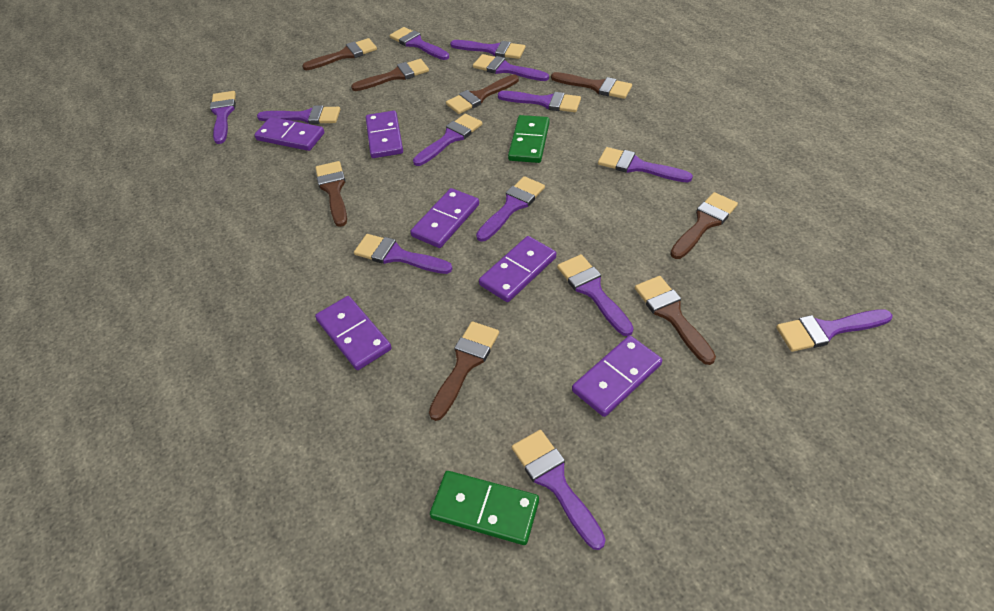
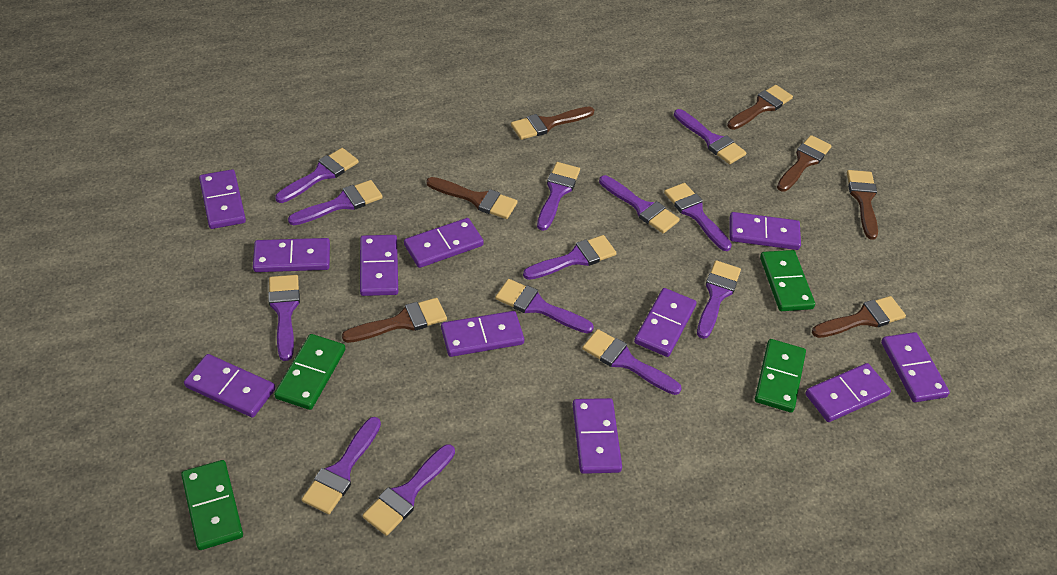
brown brush: [302,38,377,70] [315,161,347,227] [351,59,429,91] [429,321,499,421] [446,74,519,114] [551,72,632,99] [635,276,716,365] [670,192,738,259] = 8 -> [342,298,447,343] [426,177,518,219] [511,106,594,140] [727,85,793,130] [777,135,832,192] [812,296,906,338] [847,170,878,240] = 7
green domino: [430,471,539,545] [508,115,550,163] = 2 -> [181,460,243,550] [274,334,345,410] [755,339,806,413] [760,250,815,311] = 4
purple domino: [254,117,324,151] [315,296,392,370] [366,111,403,158] [410,188,479,248] [479,236,556,302] [572,336,662,417] = 6 -> [184,354,275,417] [199,169,246,229] [253,238,330,272] [360,235,398,296] [404,218,484,268] [441,311,524,357] [573,398,622,474] [634,288,697,357] [730,212,801,250] [805,363,891,422] [881,332,950,402] = 11

